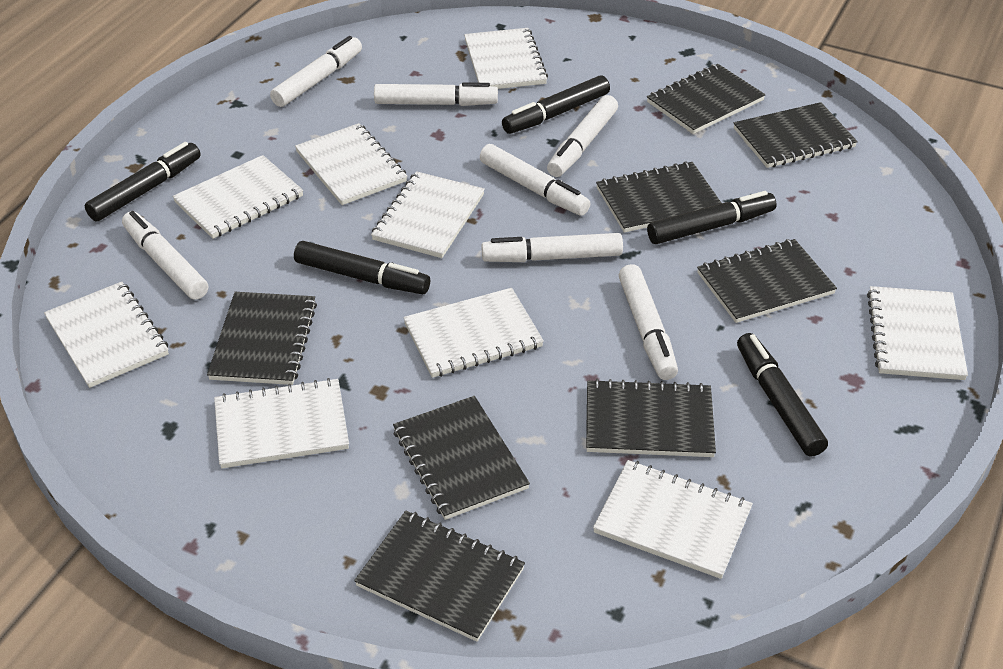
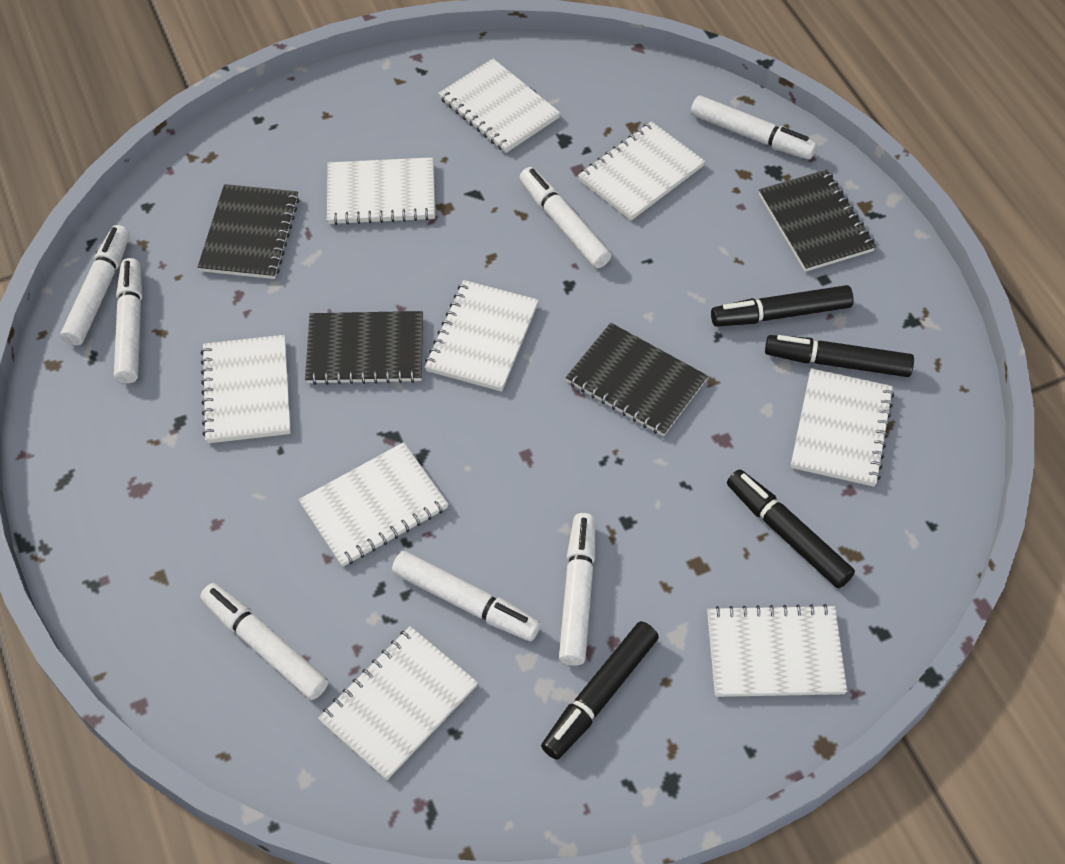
black marker: [84,142,201,221] [294,241,430,294] [502,75,610,134] [647,191,777,244] [737,333,828,457] = 5 -> [541,621,659,760] [711,285,854,327] [727,469,855,588] [765,335,914,377] = 4
black notebook: [207,292,317,385] [354,511,525,642] [393,396,530,520] [586,379,716,457] [596,162,721,233] [647,64,766,134] [697,239,837,323] [734,102,858,168] = 8 -> [198,184,300,279] [305,311,423,385] [566,323,708,436] [759,170,876,272] = 4

